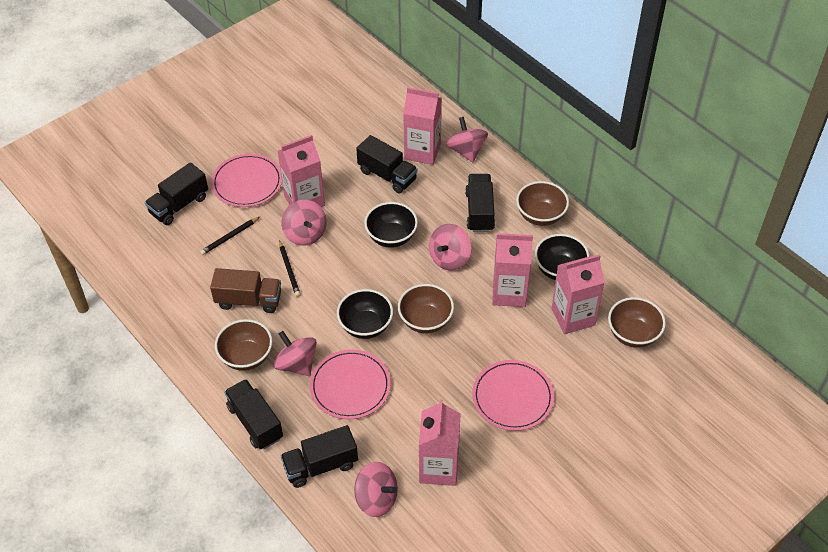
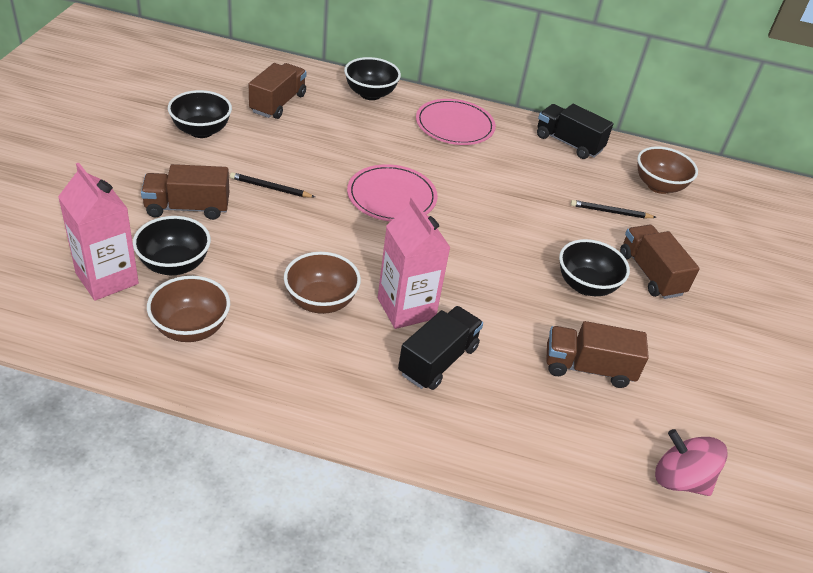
black bowl: [337,289,393,339] [364,202,418,248] [535,234,589,280] = 3 -> [133,216,211,275] [168,90,232,138] [344,57,401,100] [559,239,630,296] = 4
black truck: [145,162,208,225] [224,379,283,449] [280,425,358,488] [356,135,418,193] [465,174,495,232] = 5 -> [398,306,483,390] [537,104,614,159] = 2
brown bowl: [215,319,273,371] [398,284,454,333] [516,181,569,226] [608,297,666,348] = 4 -> [147,276,230,342] [284,252,361,314] [637,146,698,194] = 3
brown truck: [210,268,281,313] = 1 -> [141,164,229,220] [249,63,306,119] [546,321,649,388] [620,225,700,299] = 4
pink carton: [278,135,325,207] [403,87,442,165] [419,399,460,486] [492,233,533,307] [551,254,605,334] = 5 -> [58,163,139,301] [378,197,450,329] = 2
pink plate: [211,153,282,207] [310,349,391,419] [472,360,554,431] = 3 -> [347,164,438,222] [416,99,496,145] = 2
pink spinning top: [273,331,317,376] [282,200,327,245] [354,462,398,517] [429,224,472,271] [446,117,488,162] = 5 -> [655,429,728,496] = 1

